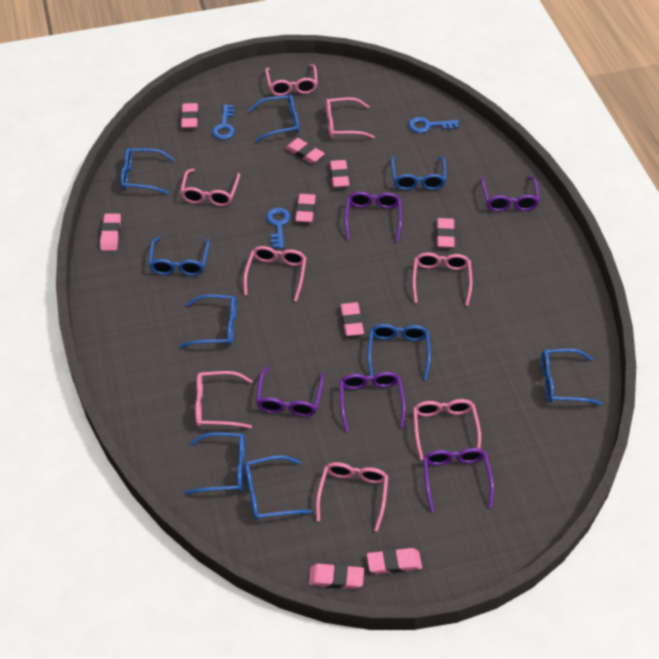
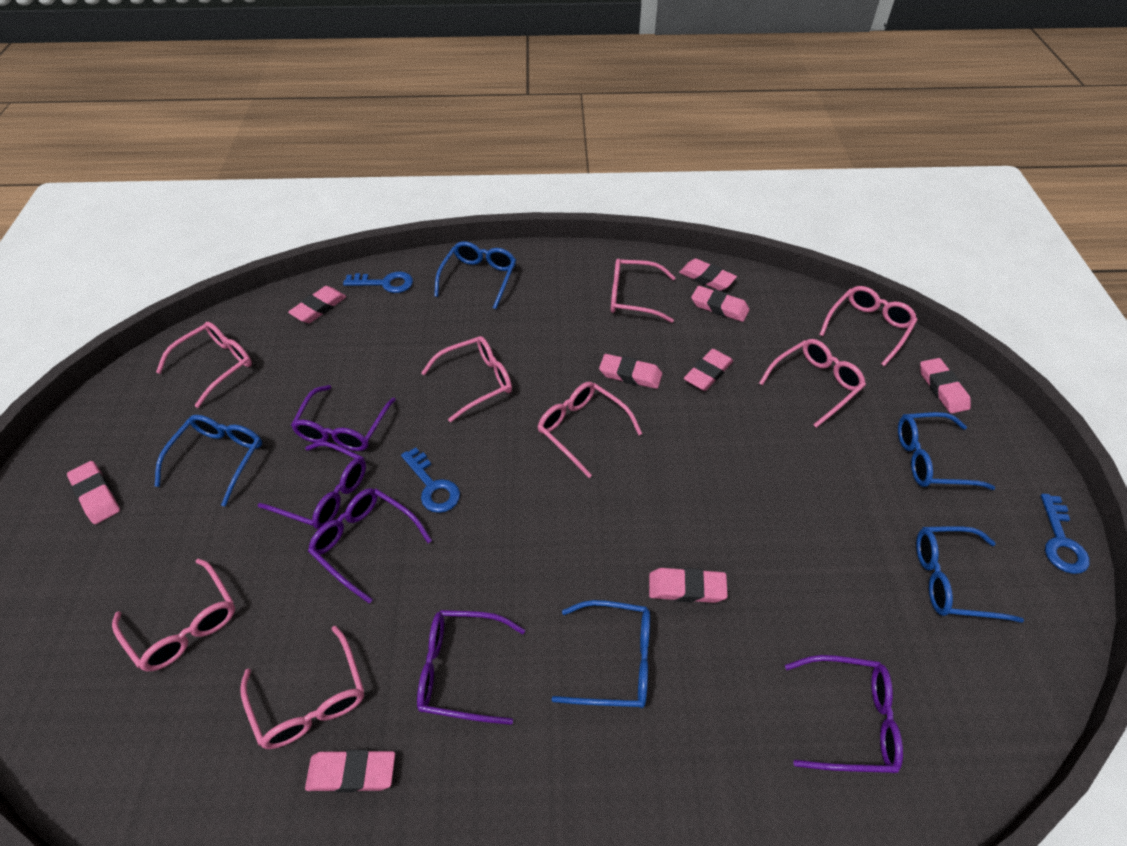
blue glasses: [121,148,175,195] [149,237,209,276] [180,294,236,347] [185,432,245,494] [244,455,312,520] [249,95,299,142] [368,324,431,380] [391,157,446,190] [541,349,602,405] = 9 -> [155,415,262,507] [434,241,516,309] [551,600,650,708] [898,412,995,490] [916,526,1024,623] = 5

